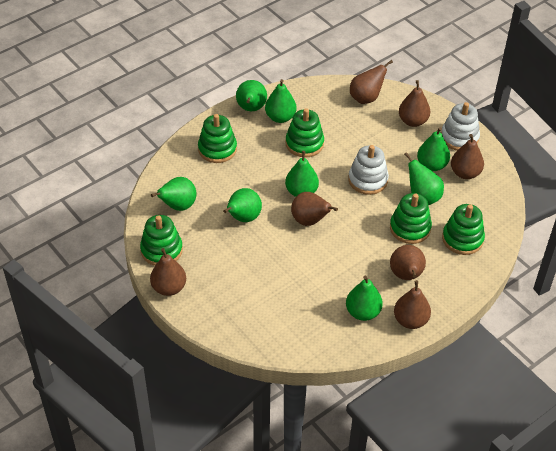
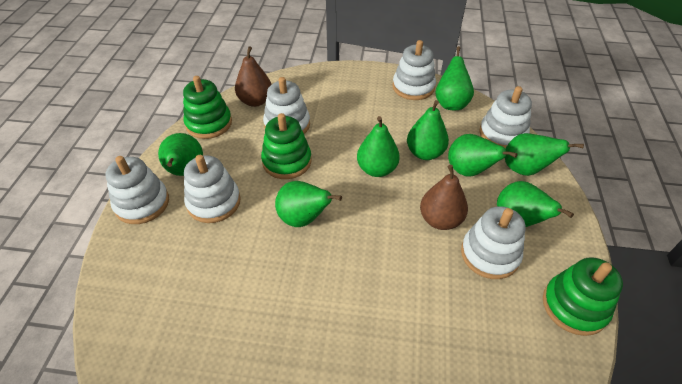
brown pear: [150,248,186,296] [291,192,338,226] [350,60,393,104] [390,245,426,280] [394,280,431,329] [399,80,430,127] [451,134,484,179] = 7 -> [235,46,272,107] [420,165,468,230] = 2
green stacking toy: [140,215,183,266] [198,114,237,163] [286,108,324,157] [390,193,432,244] [442,204,485,255] = 5 -> [183,76,232,139] [261,113,312,179] [543,257,623,336] = 3
white stacking toy: [348,145,389,195] [441,102,480,151] = 2 -> [105,156,169,224] [184,155,241,223] [263,77,310,134] [393,40,436,100] [461,206,525,279] [479,86,532,149] = 6

